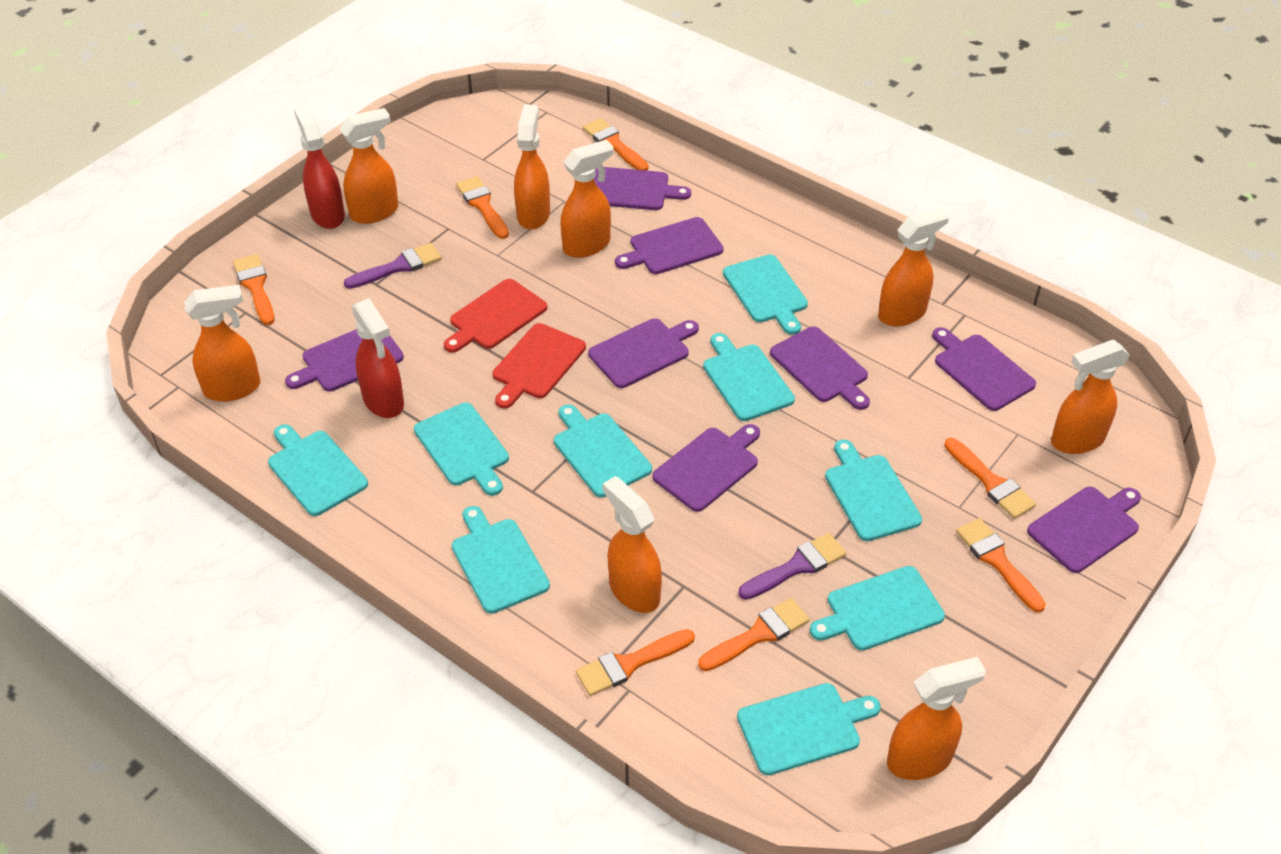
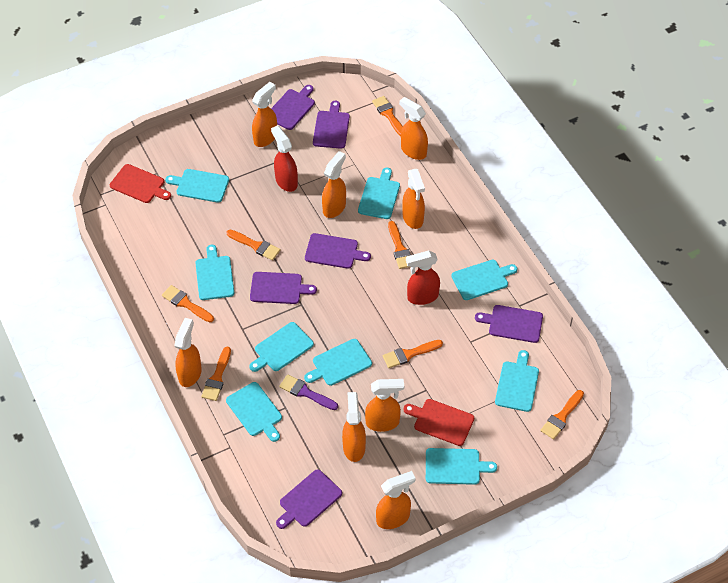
purple brush: [344,243,442,289] [738,533,846,600] = 2 -> [279,374,338,410] = 1
purple cutting board: [285,329,404,392] [588,318,699,388] [594,167,691,210] [615,217,724,274] [652,424,760,512] [770,326,870,410] [932,327,1036,411] [1027,487,1141,573] = 8 -> [250,272,317,304] [271,85,315,130] [276,469,342,529] [305,233,371,269] [313,101,350,149] [475,305,543,343] = 6

